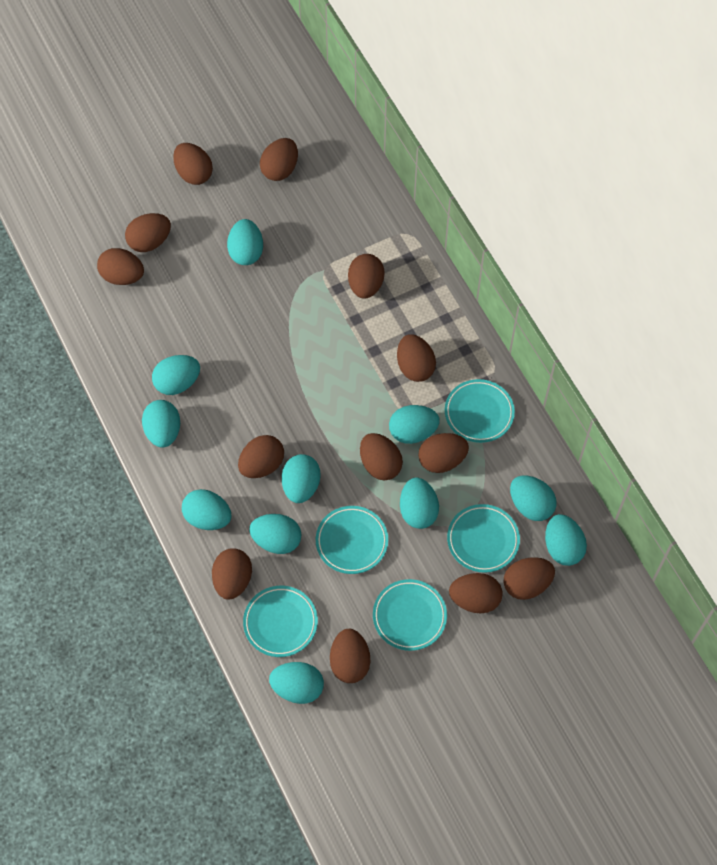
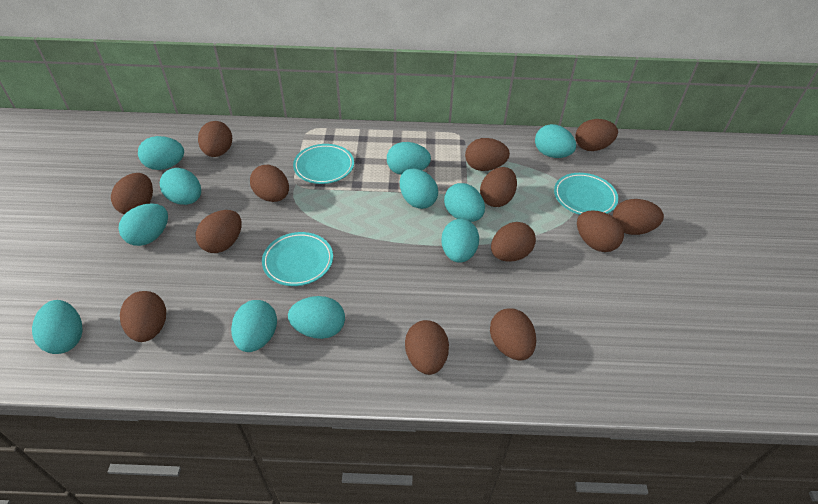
turquoise plate: [243,586,318,657] [316,506,388,574] [373,579,447,651] [445,379,515,443] [447,504,520,573] = 5 -> [262,232,333,286] [293,144,354,184] [554,173,618,215] = 3

